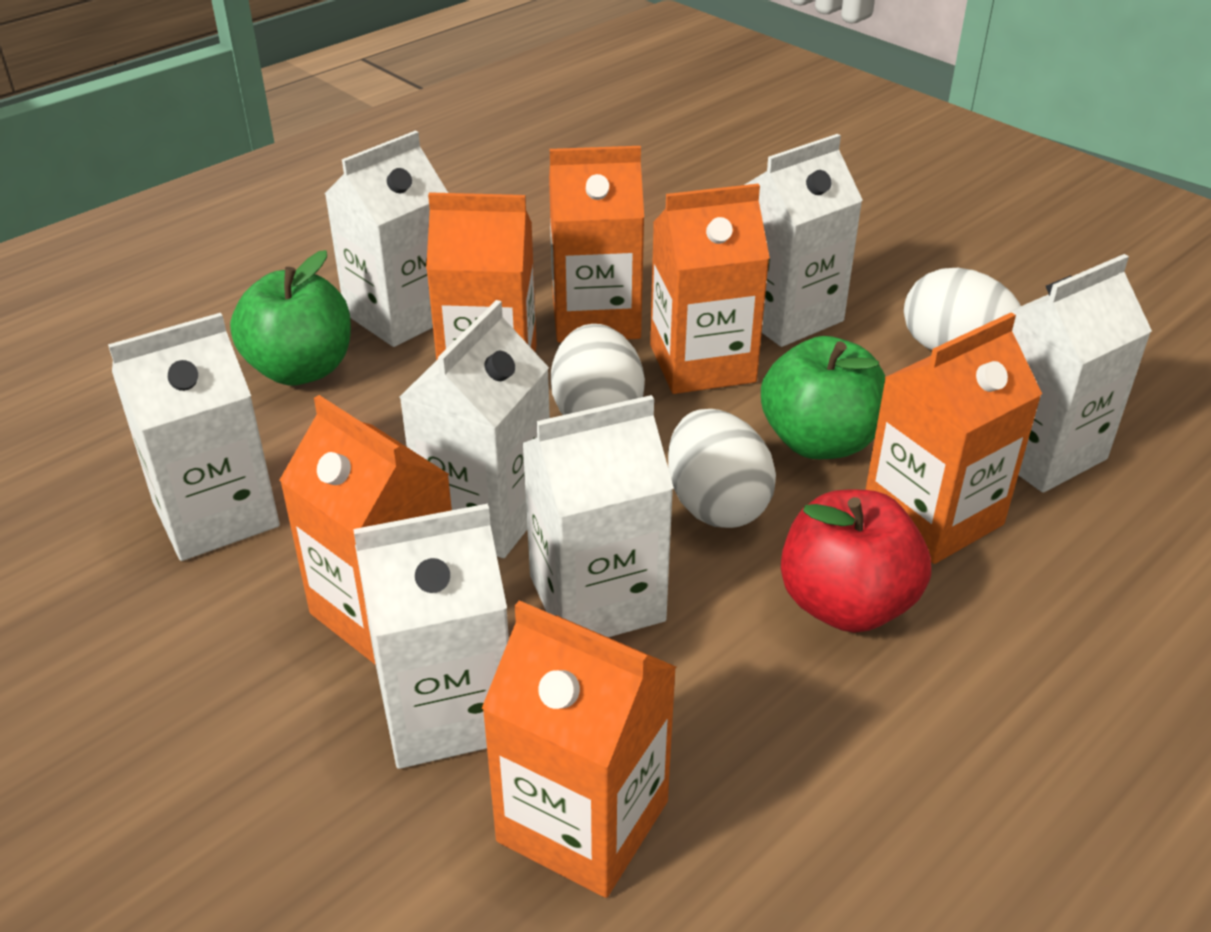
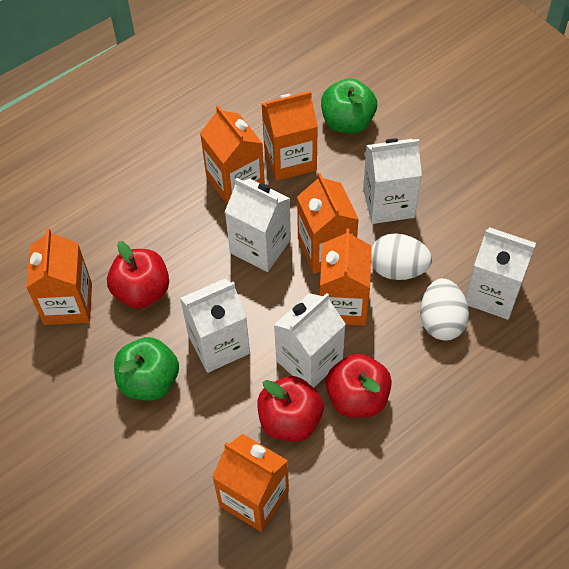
red apple: [781,489,931,633] = 1 -> [107,241,169,309] [257,376,324,441] [326,353,392,418] = 3
white carton: [108,313,280,561] [325,131,448,347] [353,504,509,769] [399,300,550,558] [522,395,674,637] [745,134,863,347] [1002,254,1152,493] = 7 -> [180,278,250,373] [225,178,291,272] [274,293,346,388] [363,138,422,224] [466,227,536,320] = 5
white egg: [551,324,645,415] [668,409,776,528] [904,268,1021,350] = 3 -> [371,233,432,280] [420,278,469,341] = 2

